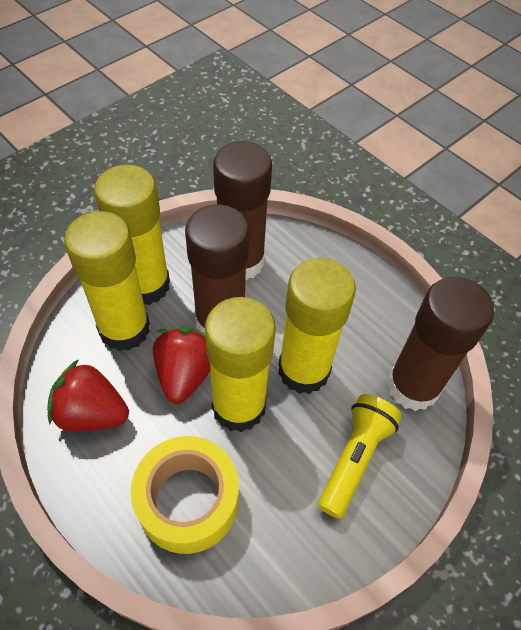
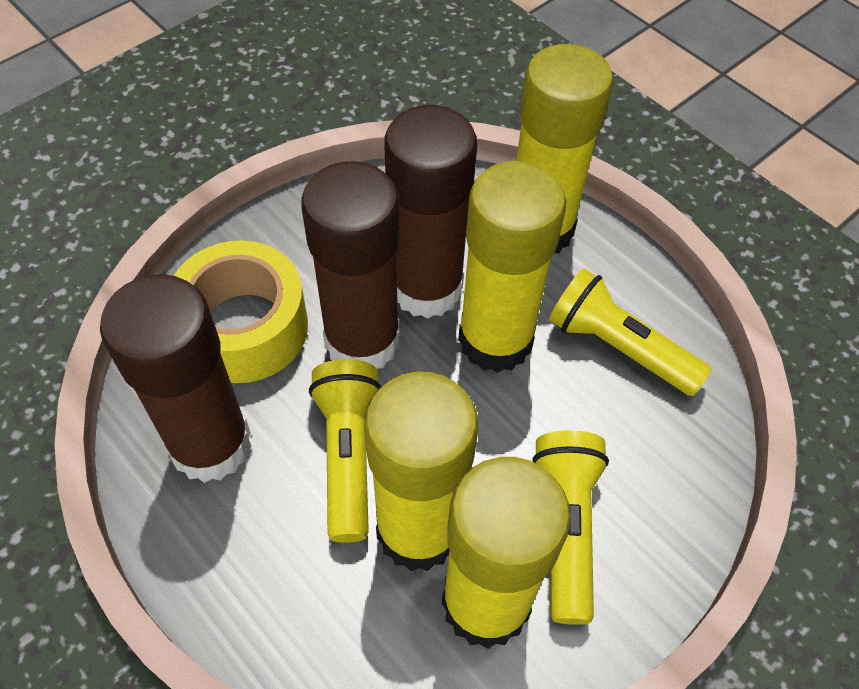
red strawberry: [47,359,129,431] [153,328,211,404] = 2 -> none = 0
yellow flashlight: [318,394,402,519] = 1 -> [309,359,381,543] [533,430,609,625] [549,268,712,396] = 3

